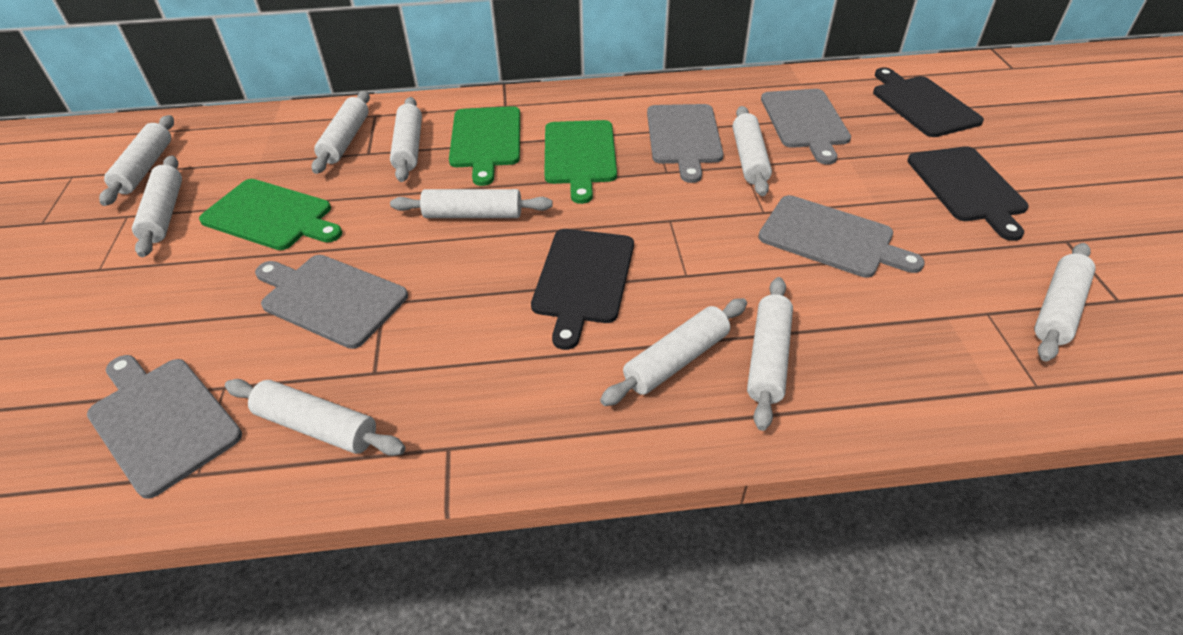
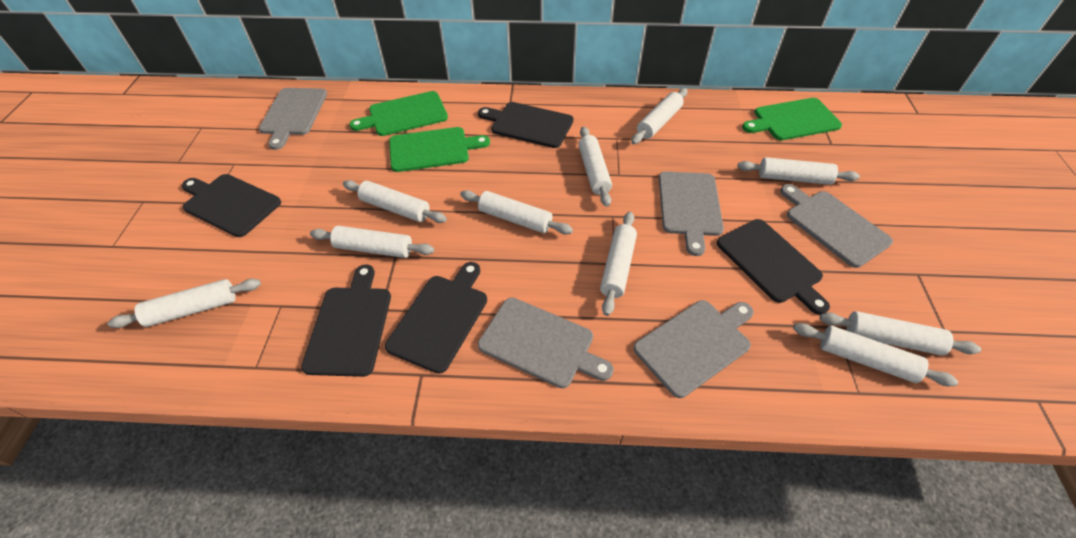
black cutting board: [531,229,634,350] [873,67,984,137] [907,146,1029,241] = 3 -> [182,174,281,237] [301,264,391,377] [385,262,487,374] [478,102,574,148] [717,219,830,315] = 5

